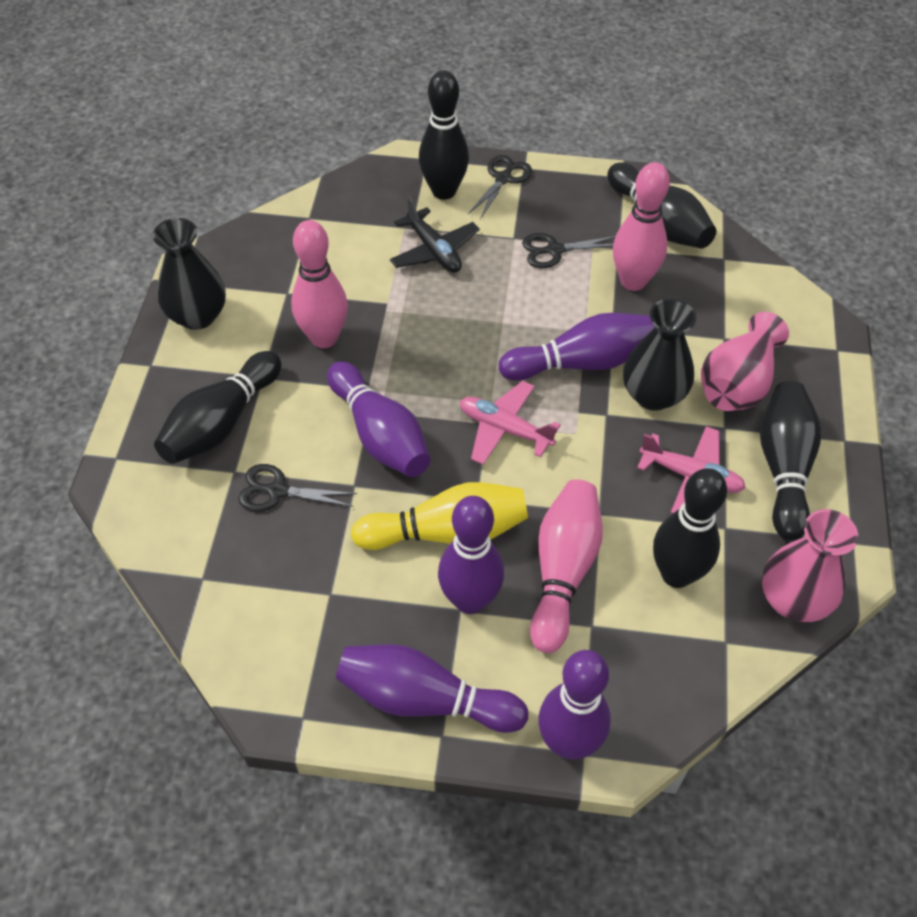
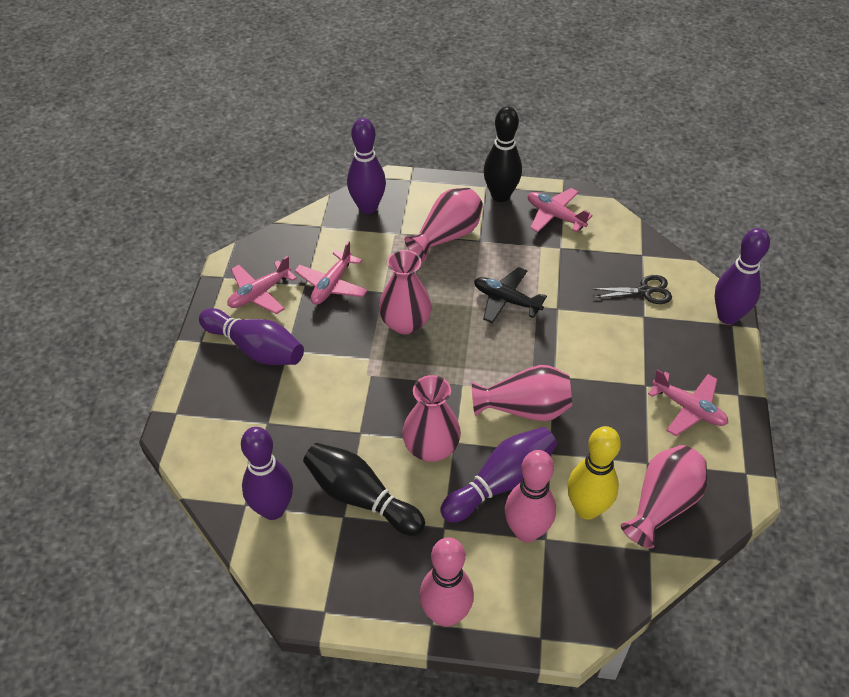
black bowling pin: [154,351,282,464] [419,70,469,200] [607,163,716,249] [653,468,727,588] [760,381,821,541] = 5 -> [303,443,425,536] [484,106,522,202] = 2
black scissors: [239,464,357,511] [468,155,532,219] [522,233,616,268] = 3 -> [591,275,672,304] = 1
black vase: [153,218,226,330] [623,299,696,411] = 2 -> none = 0
pink bowling pin: [291,220,348,348] [530,479,603,653] [613,162,670,291] = 3 -> [419,537,474,627] [505,450,556,543] = 2
pink plane: [460,381,561,465] [637,426,746,514] = 2 -> [227,256,297,314] [295,241,368,305] [528,188,593,232] [648,369,728,436] = 4
pink vase: [701,312,789,411] [762,509,858,622] = 2 -> [379,250,432,335] [402,375,461,462] [405,188,483,261] [472,365,572,421] [621,445,708,548] = 5

